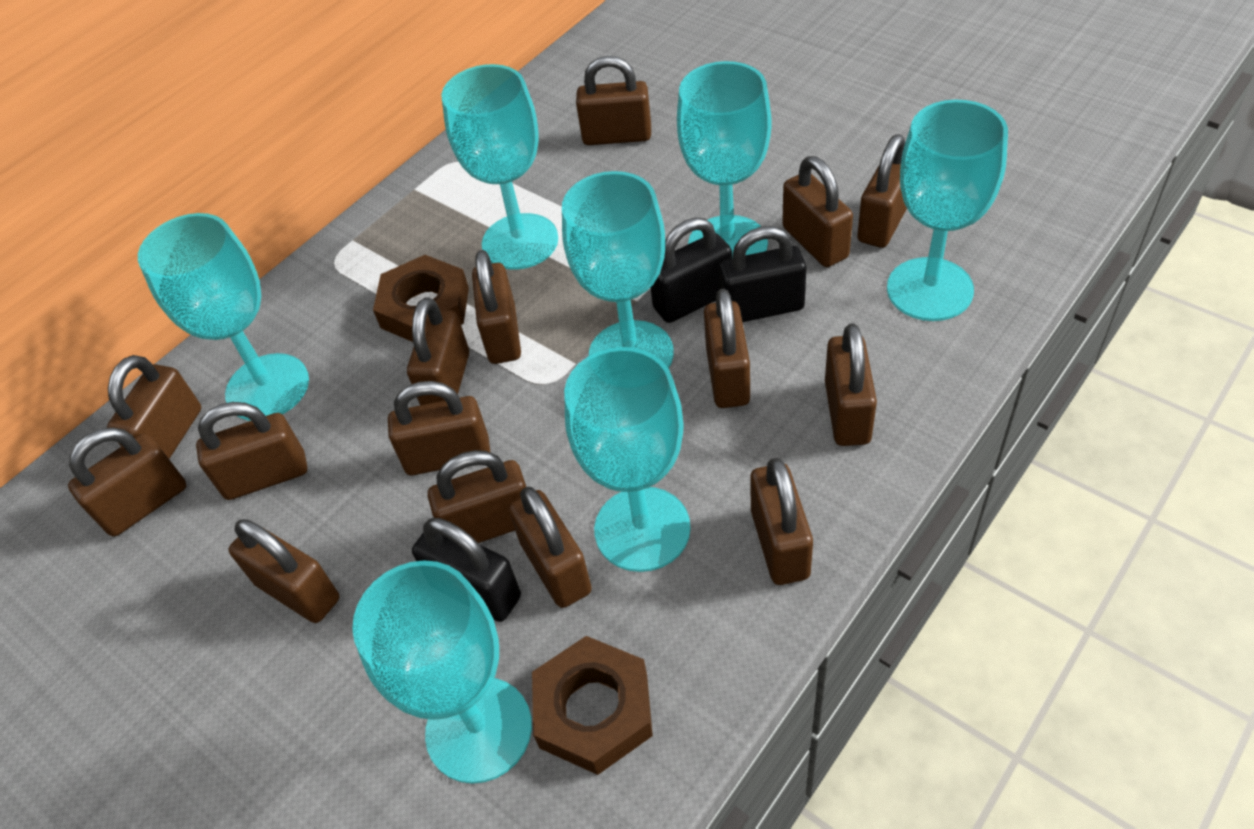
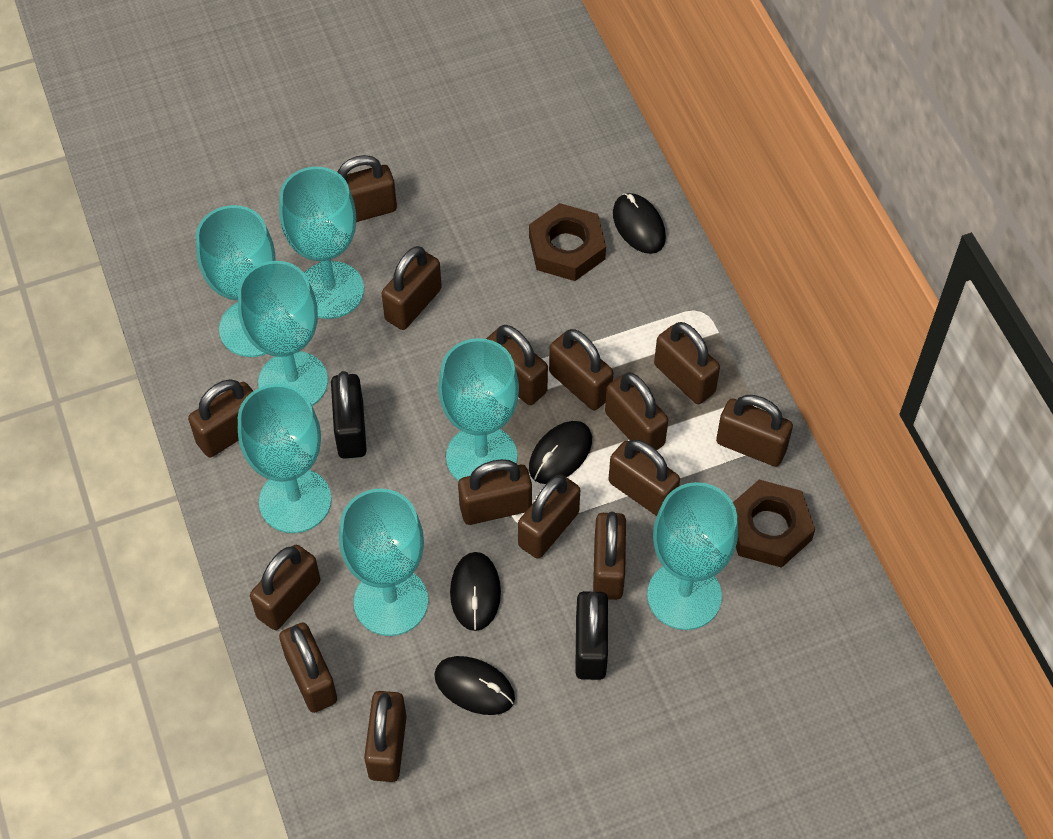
black mouse: none = 0 -> [434,656,515,715] [450,552,501,631] [529,421,592,484] [613,193,666,254] = 4
black padlock: [412,518,521,622] [651,217,732,323] [719,226,806,322] = 3 -> [331,371,367,459] [575,591,608,680] = 2

